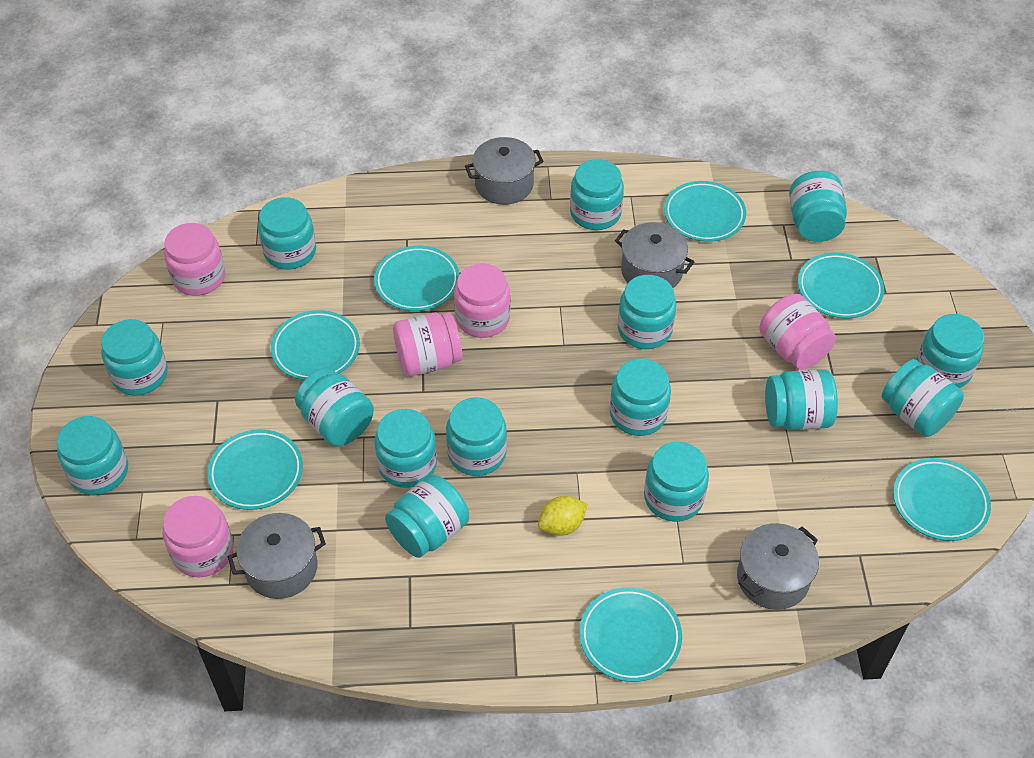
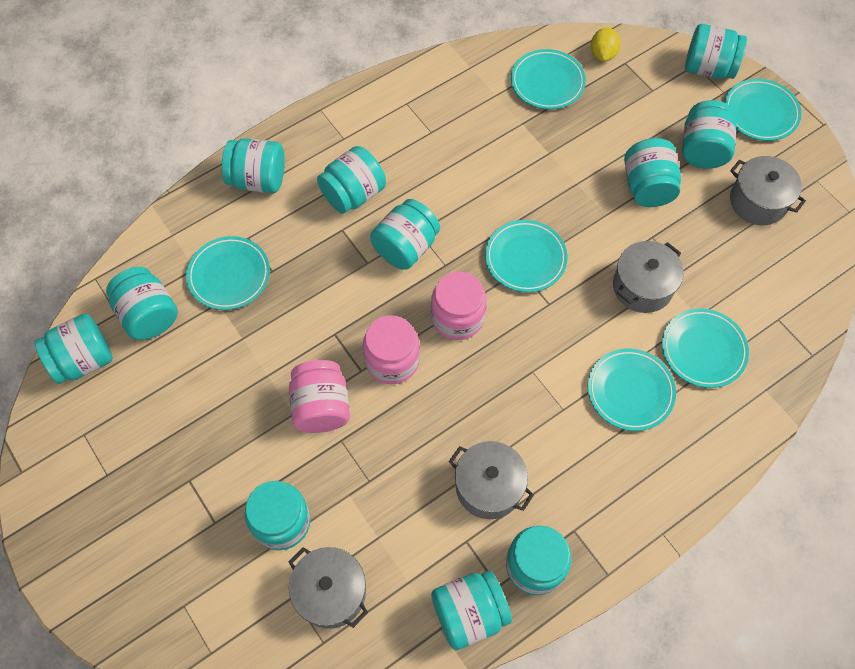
pink jar: [163,496,233,578] [164,223,225,296] [393,312,462,376] [454,263,510,338] [759,294,836,370] = 5 -> [289,360,350,433] [363,315,420,384] [431,272,486,340] = 3
turquoise jar: [57,416,128,495] [101,319,168,396] [258,197,316,270] [295,368,374,446] [374,409,437,488] [385,475,469,558] [446,397,507,476] [570,159,624,230] [610,359,671,436] [618,275,676,349] [644,442,709,522] [765,369,838,430] [789,171,847,242] [882,359,964,437] [917,314,984,388] = 15 -> [34,313,113,384] [106,267,178,340] [222,138,285,193] [245,481,310,550] [317,146,386,214] [370,199,440,270] [431,570,512,650] [506,526,571,595] [624,138,681,207] [682,100,736,169] [685,24,747,79] = 11
turquoise plate: [207,429,303,510] [271,310,360,380] [374,246,460,311] [579,587,682,682] [664,181,746,242] [798,252,884,319] [893,458,991,541] = 7 -> [186,236,270,310] [485,220,568,292] [511,49,586,109] [588,349,676,431] [662,309,749,388] [724,79,802,141] = 6

